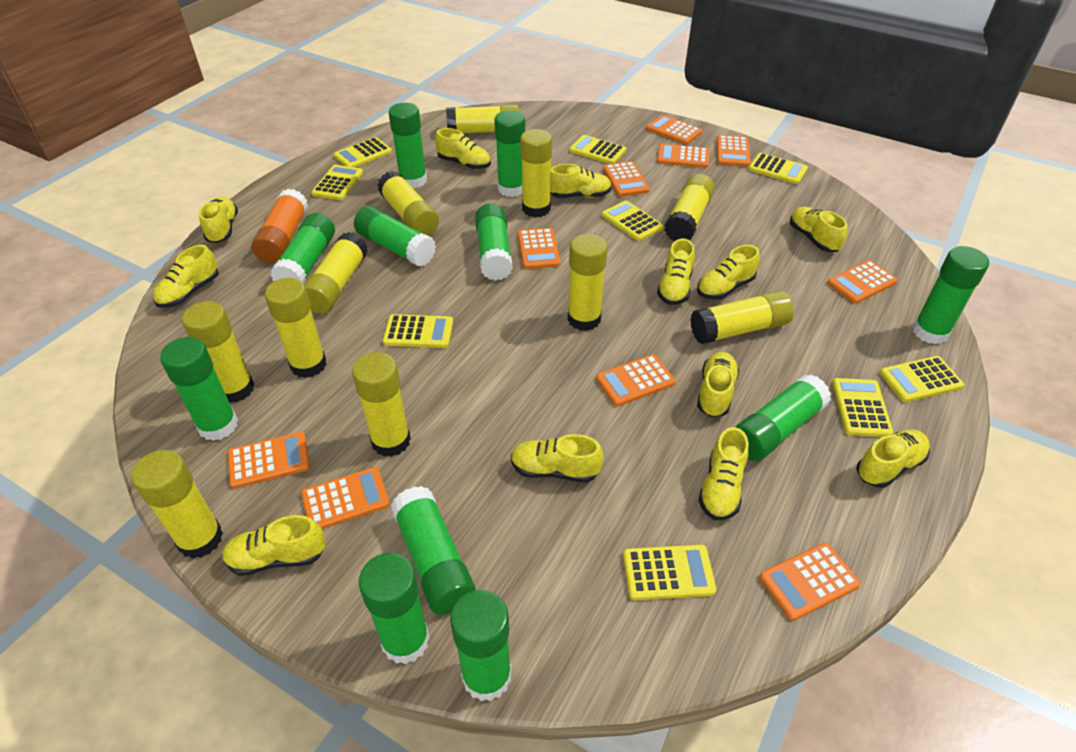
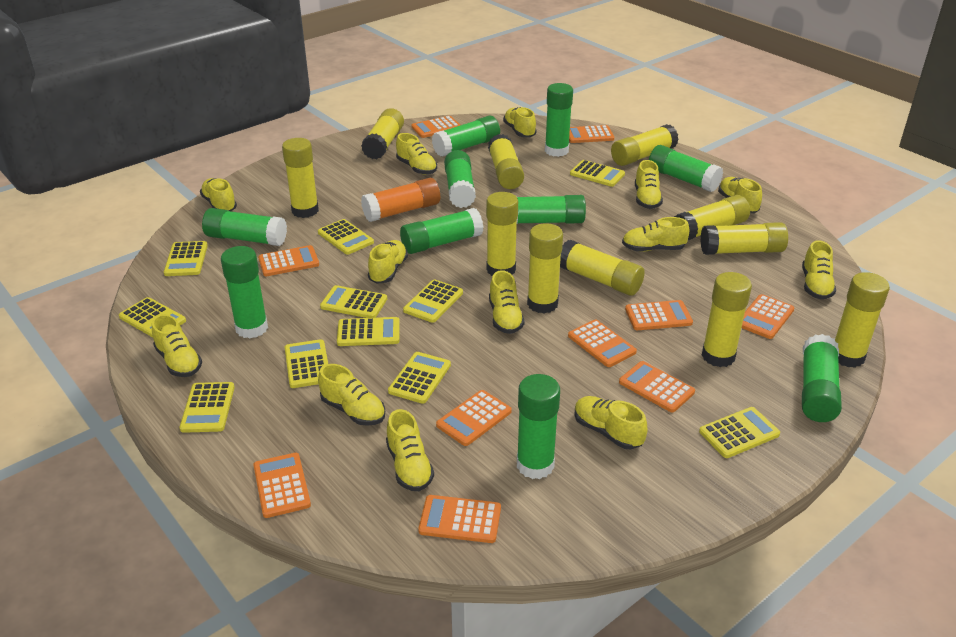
green glue stick: [160,337,238,441] [271,213,335,284] [354,206,436,267] [359,553,430,664] [389,103,427,189] [391,486,476,615] [450,590,511,701] [475,203,513,281] [494,110,525,197] [735,374,831,461] [912,246,989,345] = 11 -> [202,208,287,246] [221,246,268,338] [400,208,484,254] [432,115,500,157] [444,150,476,208] [516,195,586,224] [517,374,560,479] [545,83,573,157] [649,145,723,192] [802,334,842,422] = 10
yellow calculator: [312,165,363,200] [334,137,392,167] [383,314,453,348] [569,135,626,164] [602,201,663,241] [623,545,716,600] [748,153,808,184] [832,378,893,437] [880,356,964,402] = 9 -> [119,297,186,337] [164,241,208,276] [179,382,235,433] [285,339,328,388] [318,219,374,255] [320,285,387,318] [337,317,400,346] [388,352,451,404] [403,279,463,323] [570,160,625,187] [699,407,780,458] = 11
yellow shoe: [153,245,219,308] [199,197,238,243] [222,515,326,576] [435,128,491,169] [511,434,604,483] [550,164,612,198] [657,239,695,305] [697,245,760,300] [697,352,739,417] [698,427,749,520] [790,207,847,252] [857,430,930,488] = 12 -> [152,314,202,377] [200,178,237,211] [318,364,385,426] [368,240,408,284] [386,409,434,491] [396,133,437,175] [489,270,525,334] [503,107,536,137] [574,396,648,449] [622,217,689,252] [635,160,663,209] [718,177,762,213] [802,240,836,299] = 13

